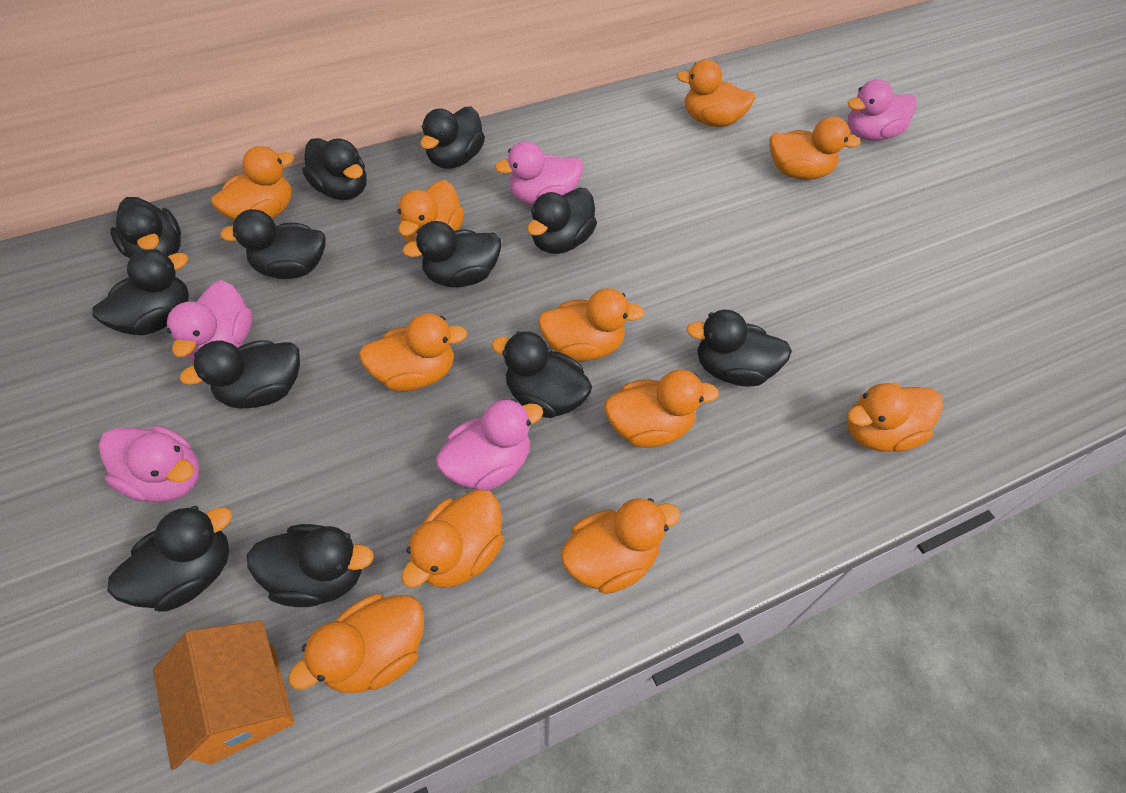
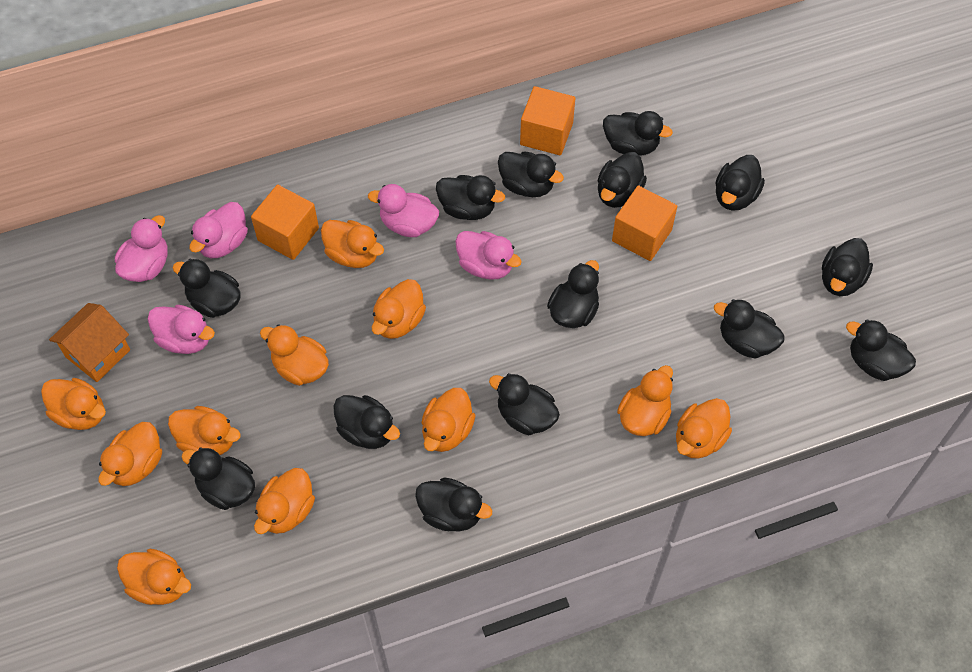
black duck: [92,249,189,335] [107,506,232,612] [110,197,181,259] [179,340,300,409] [220,209,326,279] [247,524,374,607] [303,138,367,200] [402,221,501,287] [420,106,485,169] [491,331,592,418] [527,188,597,254] [686,310,792,387] = 12 -> [173,259,241,318] [181,447,255,510] [333,395,400,449] [415,477,492,532] [436,175,505,220] [489,373,560,435] [498,151,564,197] [547,260,599,328] [597,152,647,208] [603,111,673,156] [714,299,785,359] [715,155,765,211] [822,238,873,296] [846,320,916,381] = 14
orange cube: none = 0 -> [251,184,319,260] [520,86,575,155] [612,185,677,261] = 3

